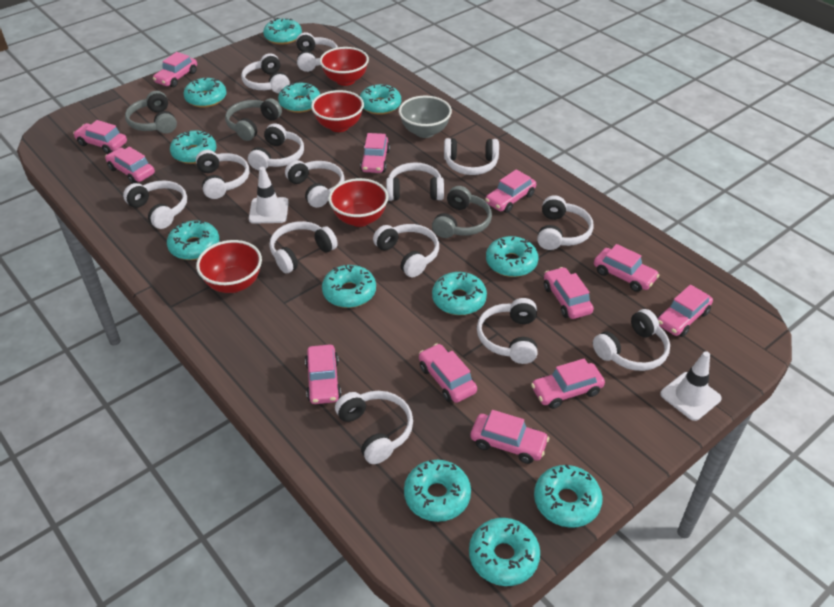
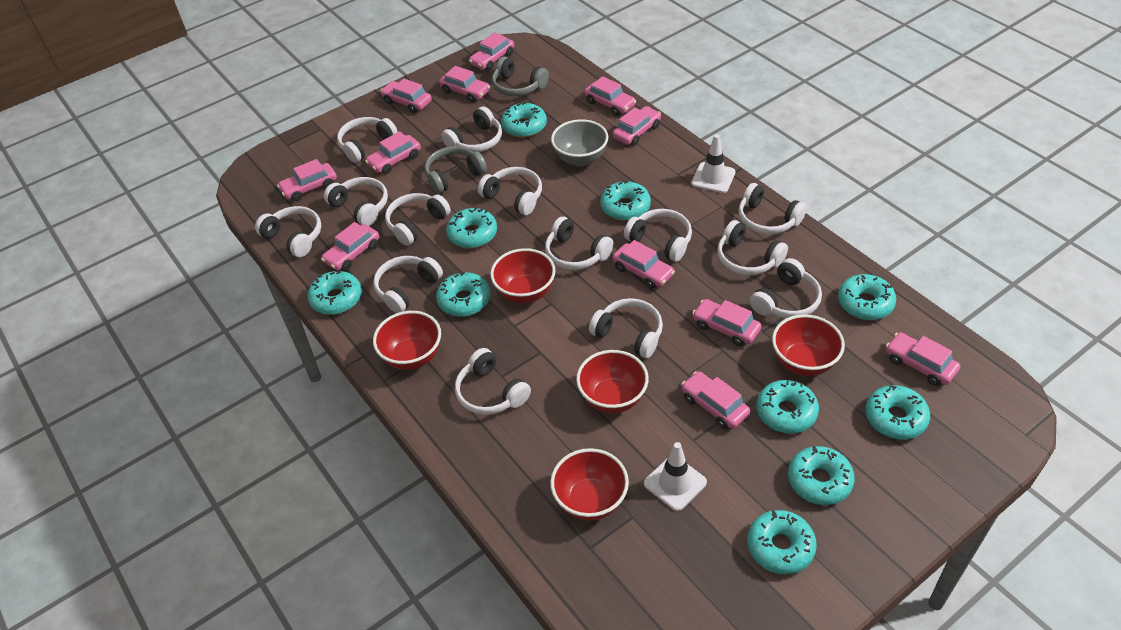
grey headphones: [125,91,177,134] [225,98,282,141] [432,186,492,238] = 3 -> [425,146,487,194] [492,57,549,96] = 2
red bowl: [196,240,262,293] [311,90,364,132] [320,47,369,86] [328,178,388,227] = 4 -> [373,311,441,370] [490,248,556,303] [550,448,629,521] [576,350,649,413] [772,314,845,376] = 5
turquoise donut: [167,220,219,260] [170,130,216,164] [183,77,227,108] [263,18,302,44] [278,83,320,113] [322,265,376,308] [360,83,401,115] [404,460,471,522] [432,272,487,315] [469,518,540,586] [486,236,539,277] [534,464,603,528] = 12 -> [308,270,362,315] [436,272,490,317] [446,207,497,248] [501,102,547,137] [600,180,651,221] [747,510,817,574] [756,380,819,434] [788,446,855,505] [838,274,896,320] [865,385,930,440] = 10

